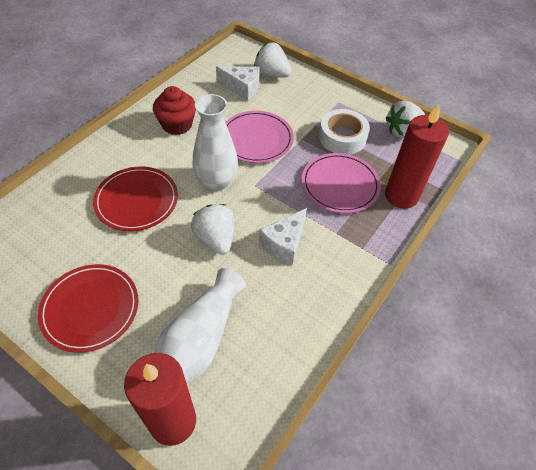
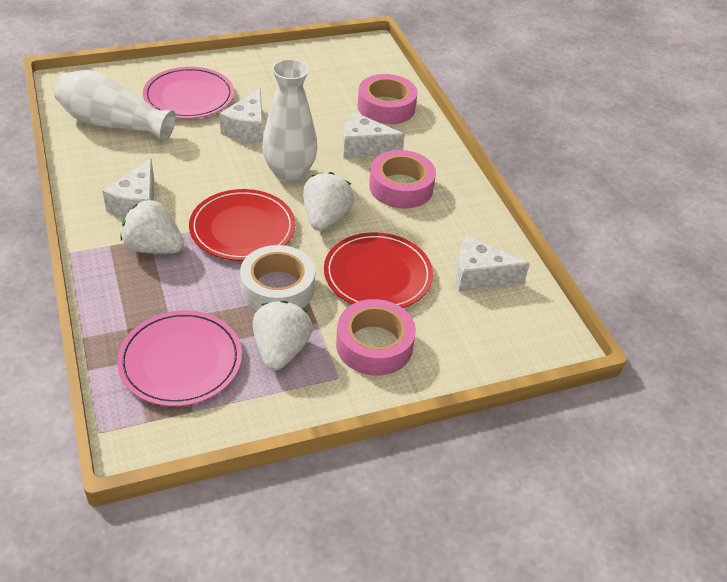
pink tape: none = 0 -> [336,299,416,375] [358,74,418,124] [369,150,436,209] = 3
red candle: [124,353,196,446] [385,104,449,209] = 2 -> none = 0
red cupcake: [153,86,196,135] = 1 -> none = 0
white cheese: [216,66,260,101] [259,208,307,265] = 2 -> [102,159,154,219] [220,88,263,143] [343,112,405,158] [455,236,530,292] = 4

